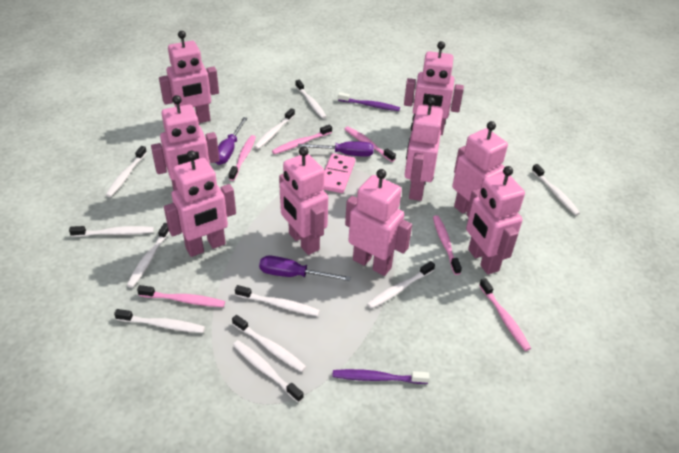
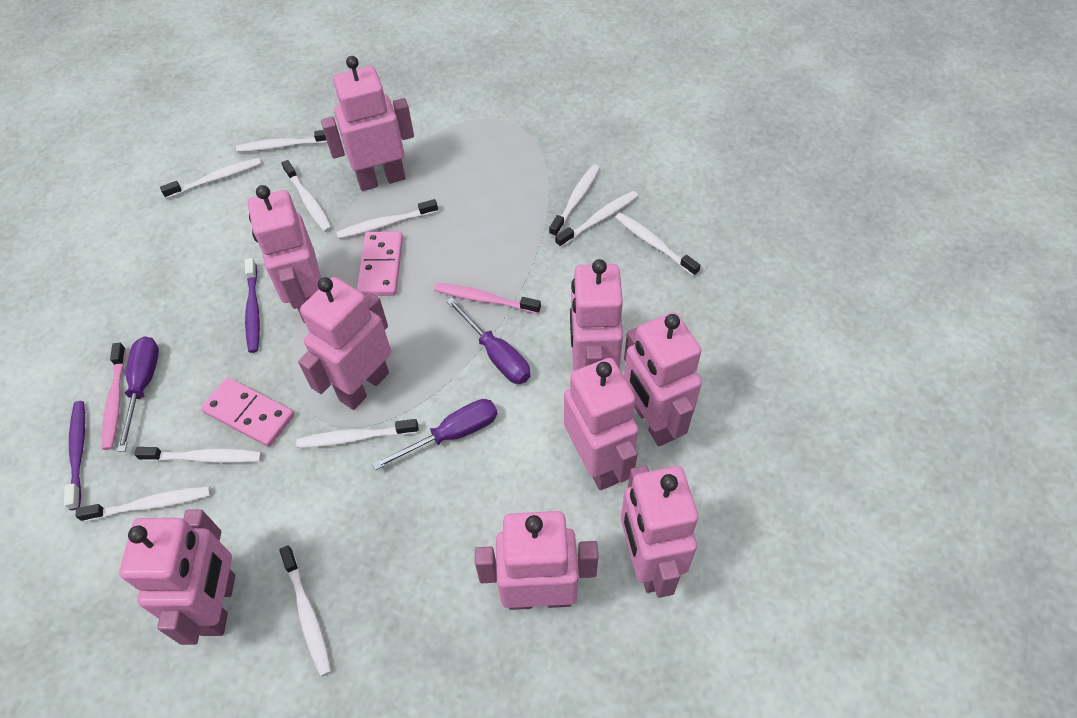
pink domino: [323,154,355,193] = 1 -> [201,377,294,447] [357,231,403,296] = 2
pink toothbrush: [137,285,225,307] [229,135,256,181] [272,124,332,154] [344,127,396,162] [433,215,462,275] [479,278,531,351] = 6 -> [102,343,126,450] [434,283,541,314] = 2

